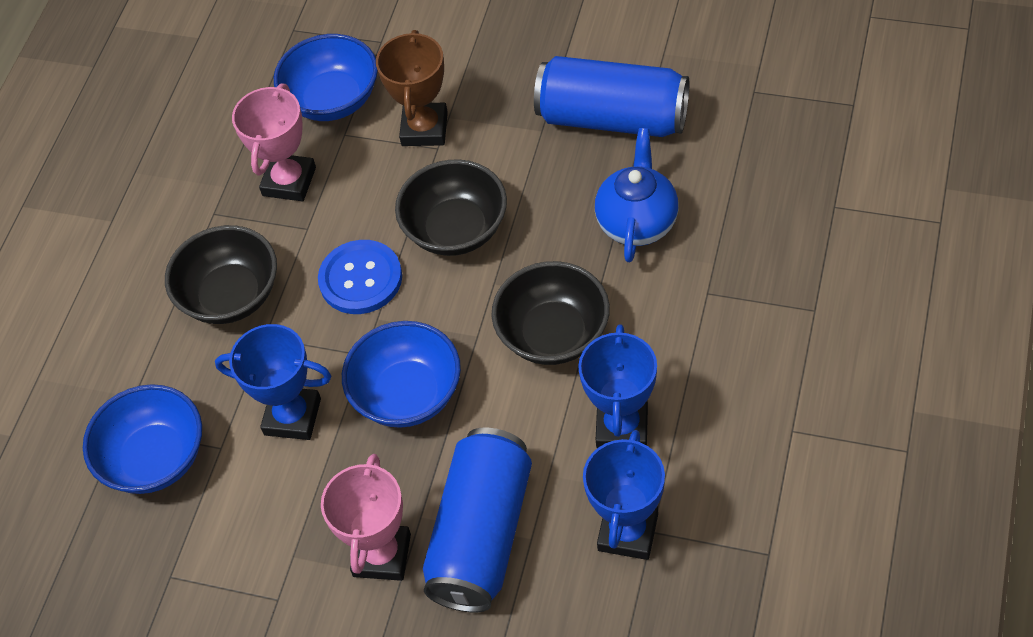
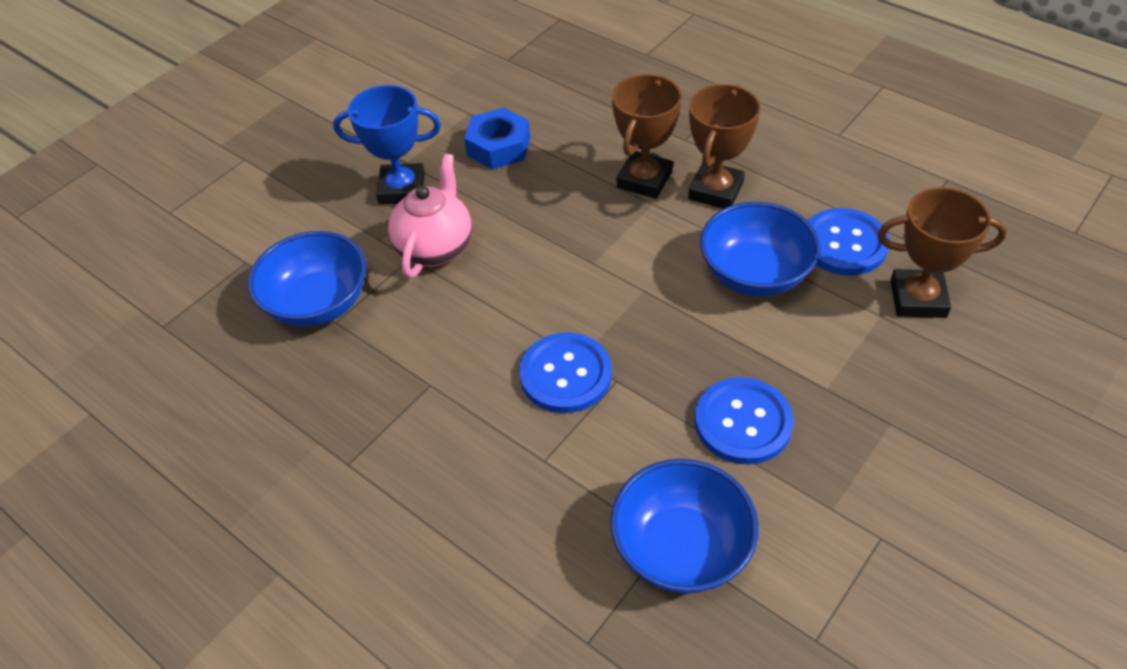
black bowl: [165,225,277,324] [395,159,507,256] [491,261,610,365] = 3 -> none = 0
blue button: [318,240,402,314] = 1 -> [519,332,612,413] [695,377,794,465] [808,208,889,276] = 3
blue can: [423,427,532,612] [534,56,689,137] = 2 -> none = 0
blue nut: none = 0 -> [464,108,530,169] = 1
blue teapot: [595,128,679,262] = 1 -> none = 0
blue trophy: [215,324,331,440] [578,324,657,448] [583,430,665,560] = 3 -> [333,85,441,205] = 1
brown trophy: [376,30,448,146] = 1 -> [612,74,682,199] [688,84,760,209] [878,187,1007,318] = 3
pink teapot: none = 0 -> [388,154,472,278] = 1
pink trophy: [232,84,316,201] [321,454,411,581] = 2 -> none = 0

